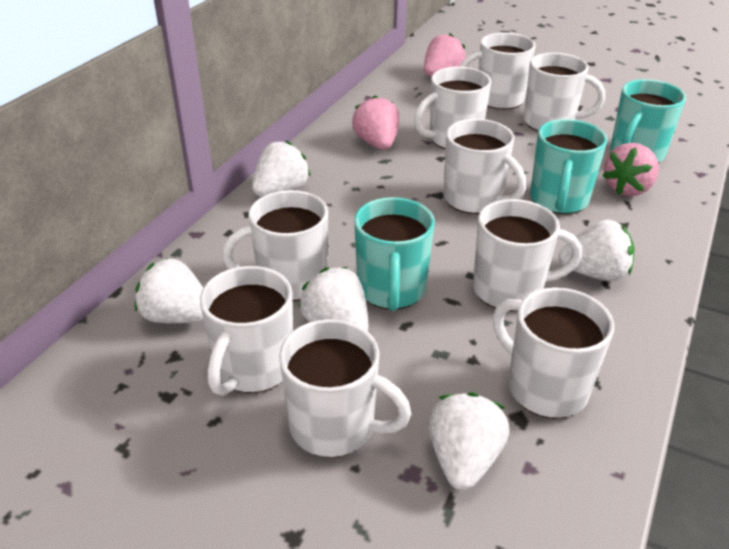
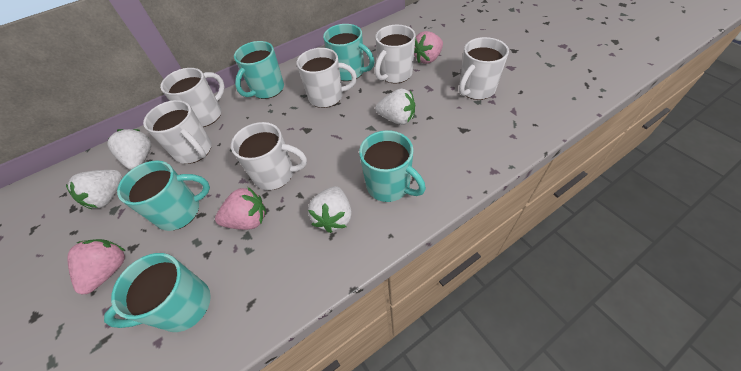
turquoise mug: [354,197,435,311] [530,119,608,214] [610,79,686,163] = 3 -> [104,253,211,332] [117,160,210,231] [234,41,284,99] [323,24,375,81] [359,130,426,202] = 5
white mug: [200,266,293,396] [222,190,328,301] [279,319,412,457] [414,66,491,149] [443,119,526,214] [460,33,536,109] [473,199,582,311] [493,287,614,419] [524,53,605,131] = 9 -> [143,100,212,164] [160,68,225,127] [231,122,307,190] [297,48,357,108] [375,25,416,84] [459,37,509,100] = 6
white strawberry: [135,258,204,323] [252,140,311,197] [299,267,368,331] [428,392,509,490] [559,220,634,281] = 5 -> [66,170,122,209] [107,129,151,170] [308,186,352,233] [375,89,415,125] = 4

